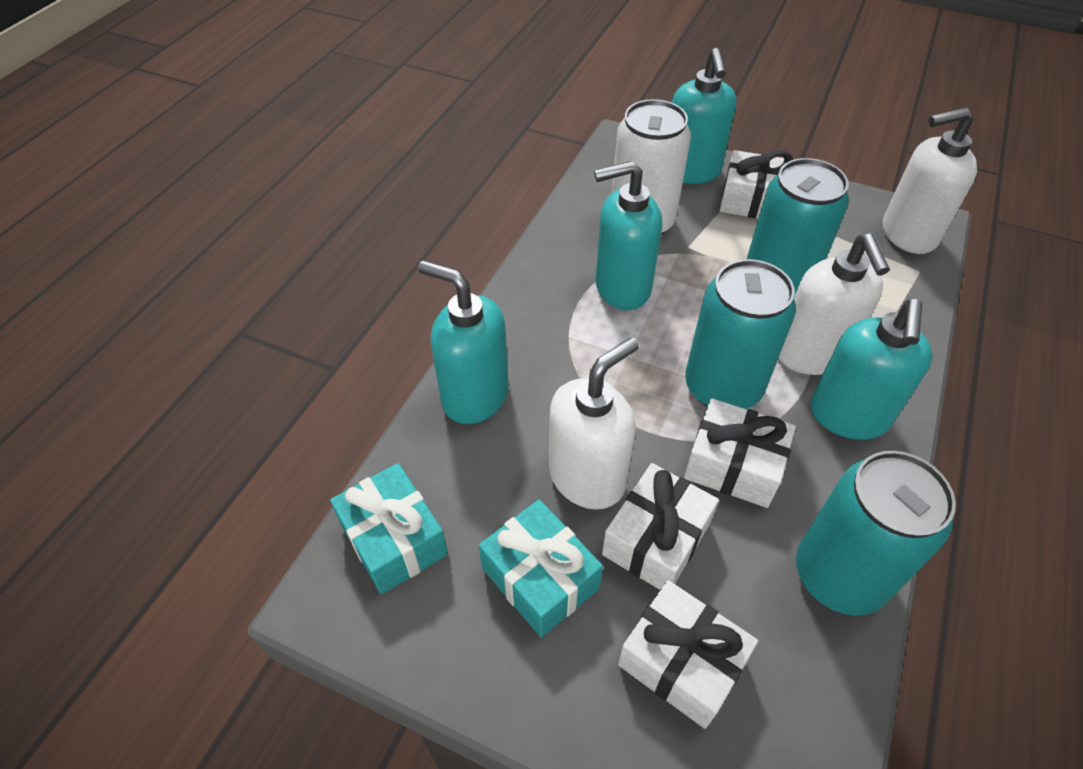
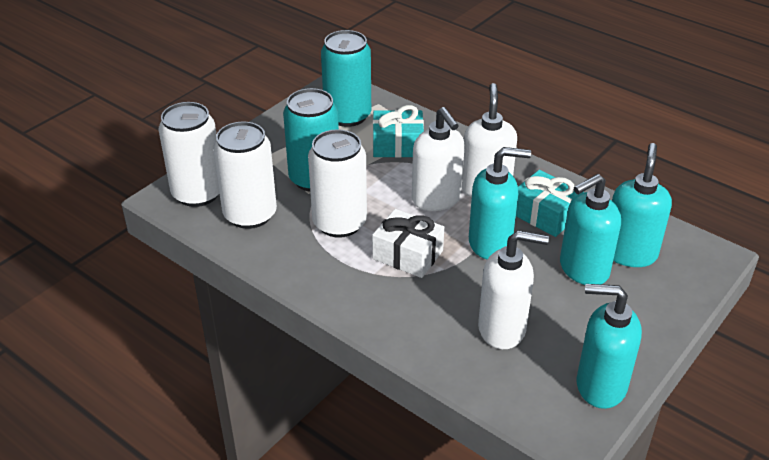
turquoise can: [685,259,796,409] [747,158,849,297] [796,451,956,616] = 3 -> [283,88,339,192] [321,30,371,127] = 2
white can: [612,99,691,234] = 1 -> [159,102,220,207] [213,122,277,229] [308,129,367,238] = 3
white gift: [602,463,719,590] [618,580,758,729] [684,398,796,508] [720,150,793,218] = 4 -> [372,209,444,278] = 1

